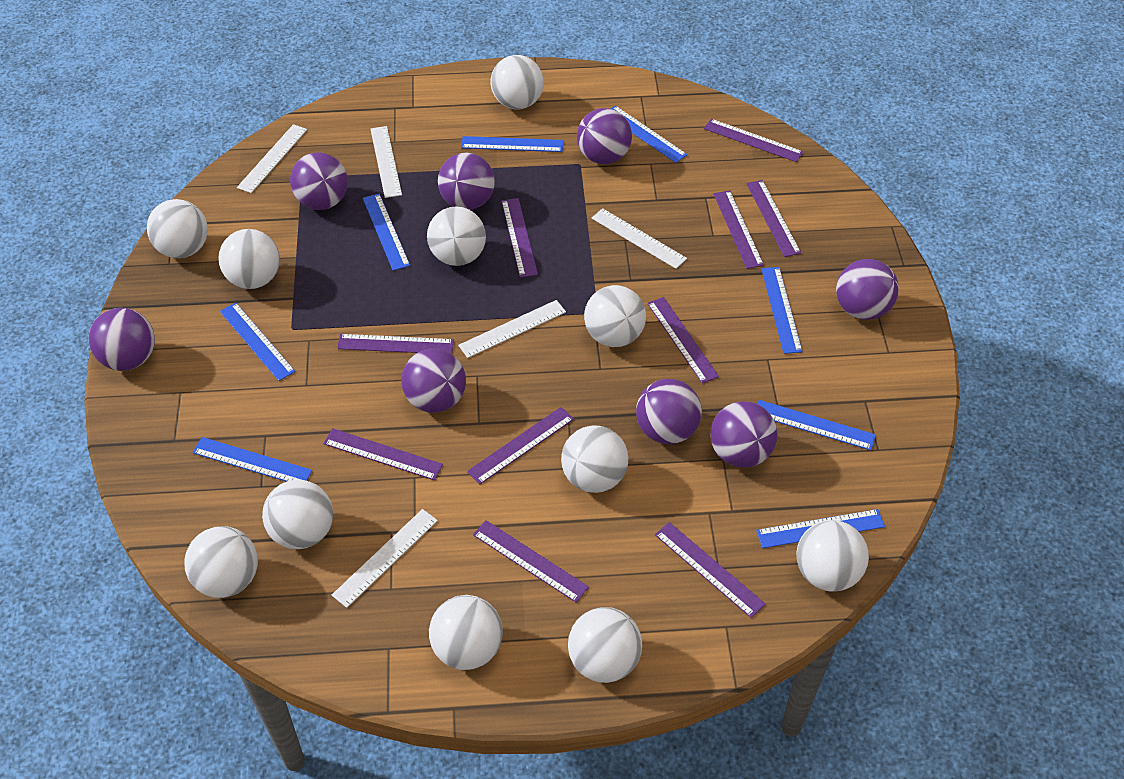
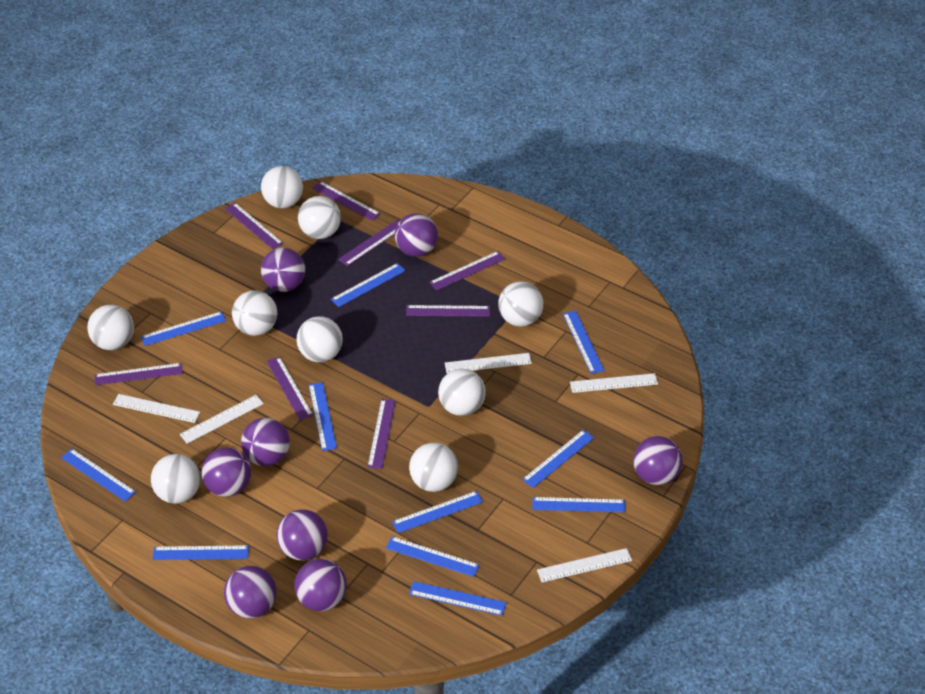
blue ruler: [192,437,312,482] [220,303,295,381] [363,194,410,271] [461,136,563,152] [610,105,687,163] [756,509,885,548] [757,400,876,450] [761,267,803,354] = 8 -> [61,448,136,502] [141,311,226,346] [152,545,249,560] [309,382,337,451] [331,263,405,307] [386,536,480,577] [392,491,483,533] [409,581,506,616] [522,430,594,488] [532,497,625,512] [563,311,604,374] = 11
purple ruler: [323,428,443,480] [337,334,454,354] [467,407,574,485] [473,520,589,603] [501,198,538,278] [647,297,719,383] [655,522,766,618] [704,119,803,162] [713,190,764,269] [746,180,801,257] = 10 -> [95,363,182,385] [225,203,284,249] [267,357,313,420] [313,181,380,221] [338,220,399,266] [367,399,396,469] [406,305,490,317] [429,251,505,291] = 8
white ball: [147,199,208,258] [184,526,258,598] [218,229,280,289] [262,480,333,549] [427,206,486,266] [429,595,503,670] [491,55,544,109] [561,425,628,493] [568,607,642,683] [584,285,646,347] [796,520,869,592] = 11 -> [87,305,134,350] [151,454,201,504] [232,290,277,336] [261,166,303,208] [297,316,343,362] [298,196,341,239] [409,442,458,492] [438,369,486,416] [498,281,543,327] = 9

